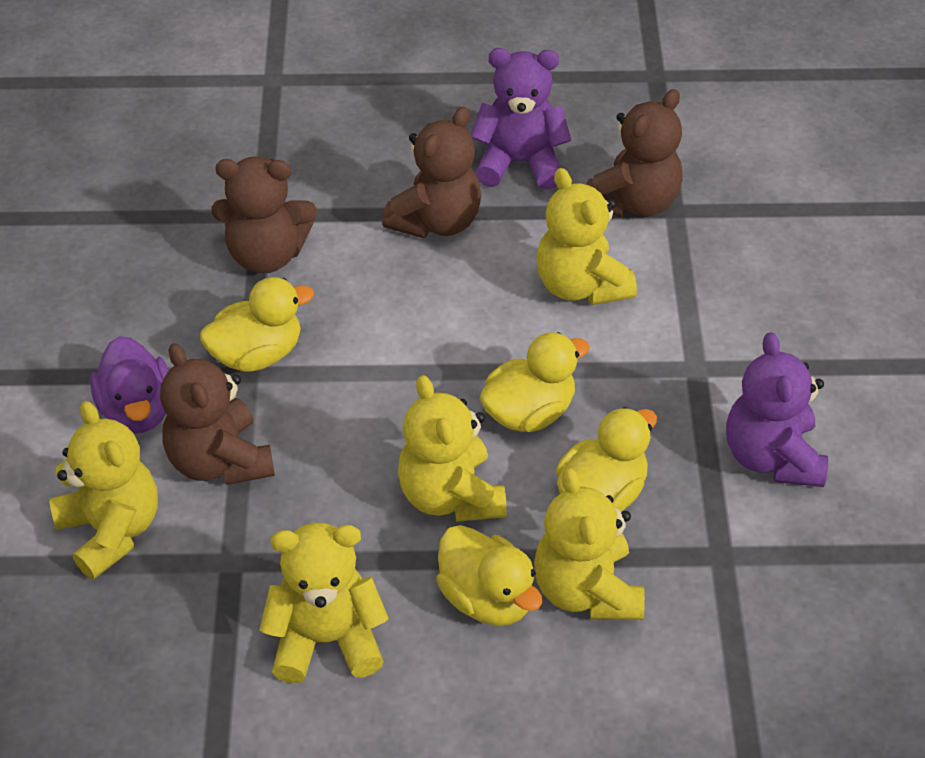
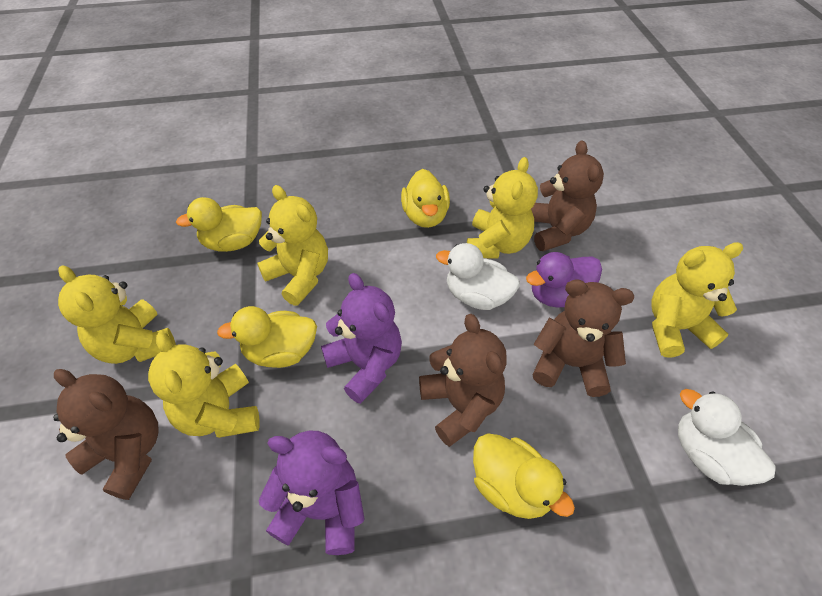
white duck: none = 0 -> [436,243,520,310] [678,389,776,486] = 2

